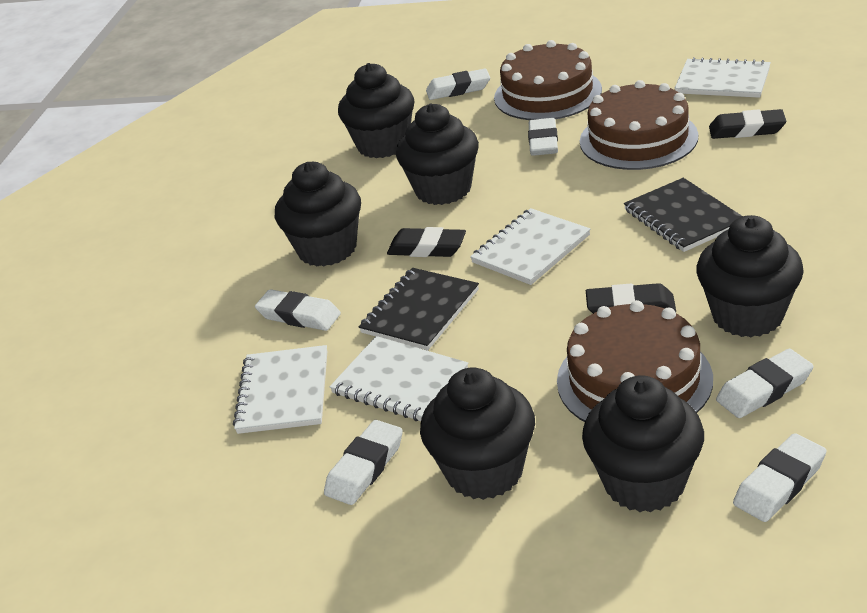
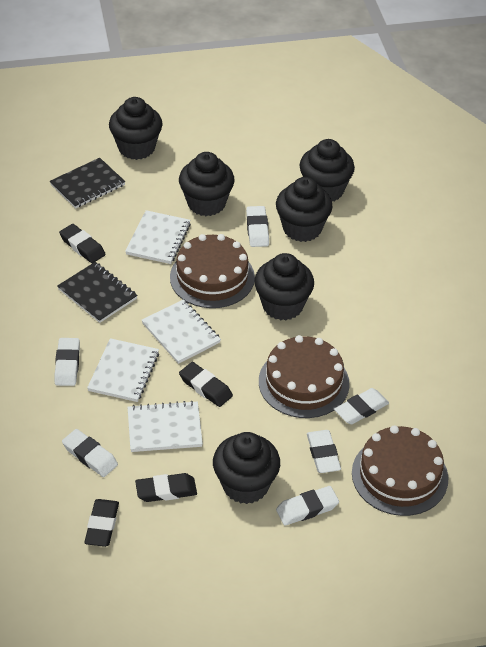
black eraser: [387,227,466,257] [586,283,676,313] [709,109,786,139] = 3 -> [59,224,106,263] [84,499,119,547] [135,473,197,502] [179,362,233,407] = 4

